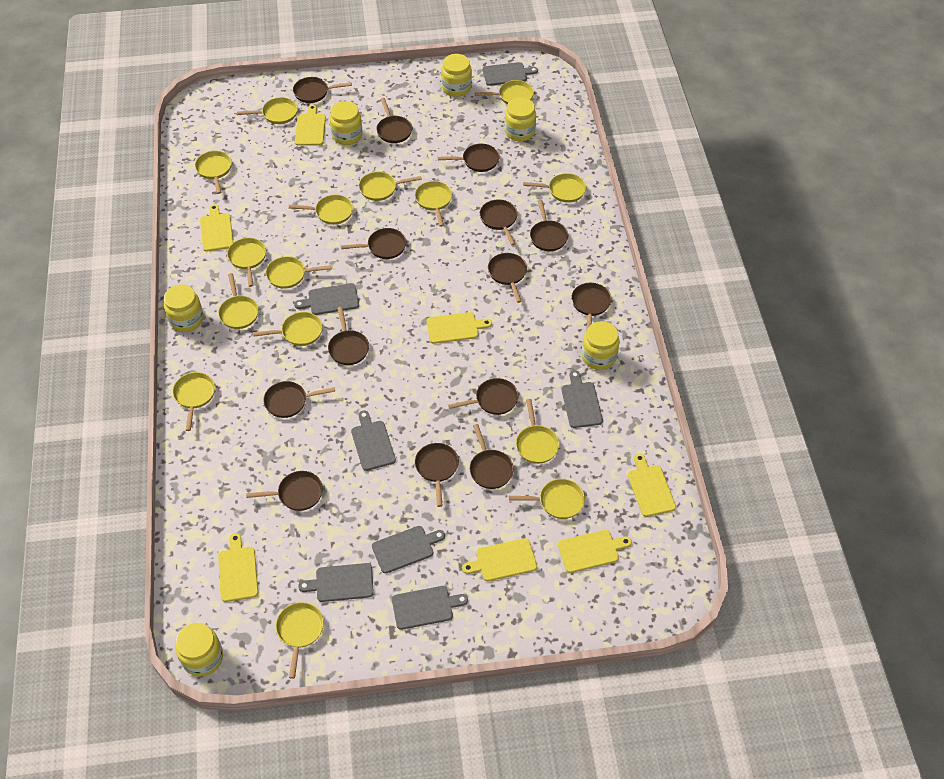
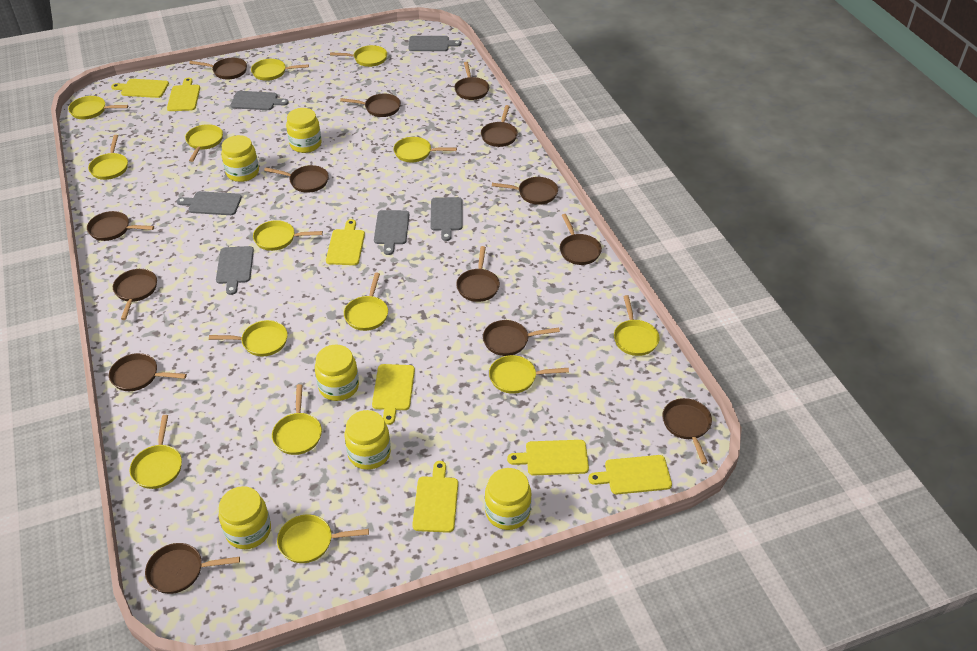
grey cutting board: [294,283,359,315] [298,563,374,602] [351,410,396,471] [372,526,445,573] [392,586,468,630] [483,62,538,86] [562,370,603,428] = 7 -> [177,191,242,215] [216,246,254,295] [230,91,289,110] [374,210,409,255] [409,36,461,51] [430,197,463,241] = 6
yellow pan: [172,372,215,431] [195,151,232,194] [218,273,259,329] [227,238,266,287] [237,97,298,124] [253,312,323,346] [266,256,332,289] [276,602,324,679] [289,194,353,225] [359,172,422,201] [415,181,452,227] [475,80,534,104] [509,479,585,519] [516,399,559,464] [523,173,586,203] = 15 -> [68,96,128,119] [88,135,128,180] [129,415,182,489] [185,124,223,162] [209,320,288,356] [251,59,309,81] [253,220,323,251] [272,384,322,455] [277,514,369,563] [330,45,387,67] [344,273,388,331] [393,137,457,162] [489,355,569,394] [614,295,660,356] = 14

